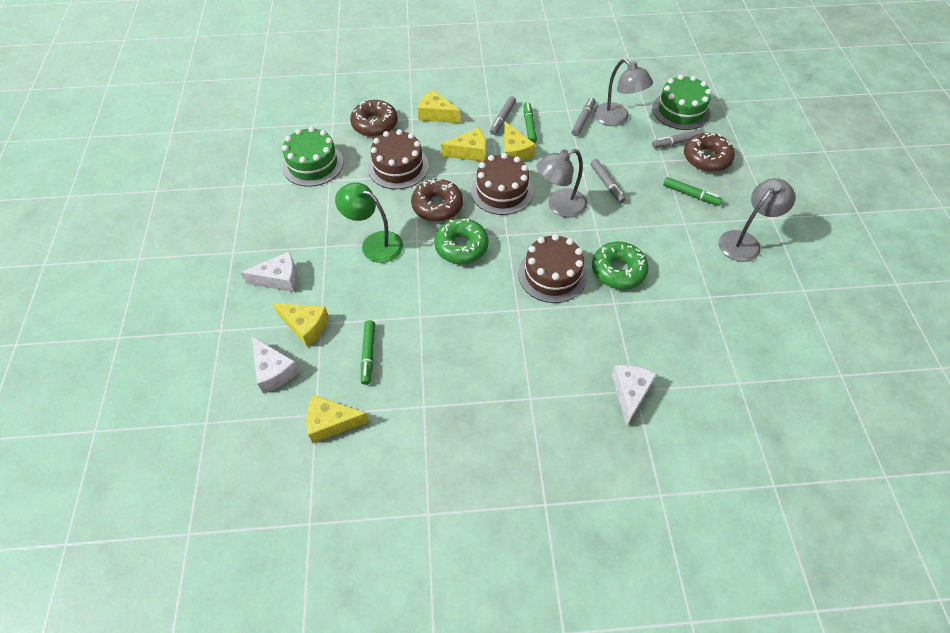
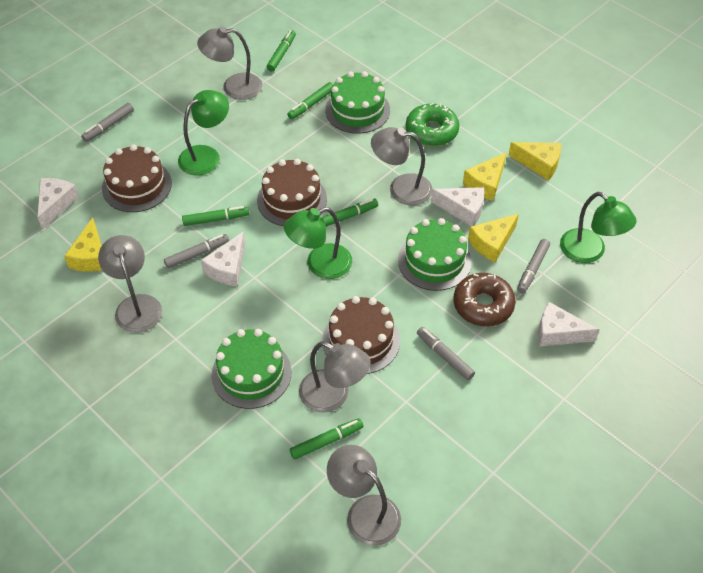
brown donut: [350,100,398,137] [411,179,463,222] [684,133,735,172] = 3 -> [454,273,516,326] = 1
green cake: [282,127,343,187] [652,75,712,130] = 2 -> [211,329,291,409] [325,71,390,134] [398,218,471,291] = 3
green donut: [434,218,489,264] [592,242,649,289] = 2 -> [406,103,460,146] = 1
green lamp: [335,182,403,263] = 1 -> [178,90,229,176] [284,207,352,279] [560,192,637,263] = 3
green marker: [361,320,375,385] [524,102,537,143] [663,177,723,206] = 3 -> [182,206,249,226] [267,30,296,71] [287,82,333,119] [290,418,364,460] [321,199,378,227] = 5
grey lamp: [536,149,587,218] [594,59,653,126] [719,178,796,262] = 3 -> [98,235,162,333] [197,26,262,100] [299,341,371,413] [327,445,401,546] [371,127,432,205] = 5
white cheese: [241,252,298,292] [252,337,299,393] [611,365,657,426] = 3 -> [38,178,79,230] [201,231,245,286] [431,187,484,226] [538,302,599,347] = 4
yellow cheese: [272,303,329,347] [306,395,369,443] [418,90,461,123] [441,128,486,162] [504,122,535,162] = 5 -> [64,218,102,272] [463,152,507,201] [468,214,519,262] [509,142,561,180] = 4

